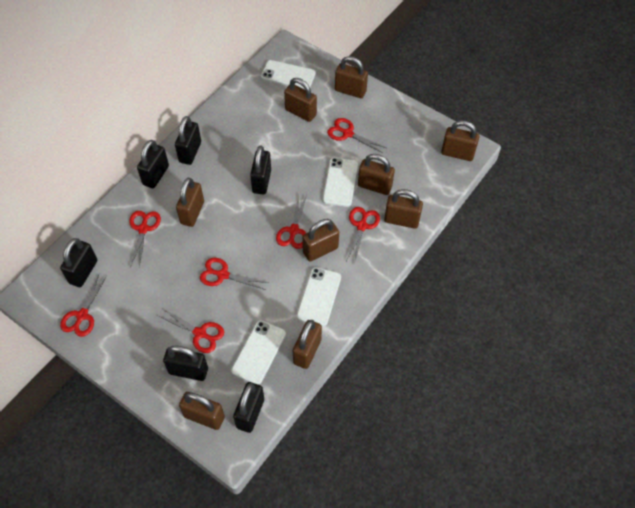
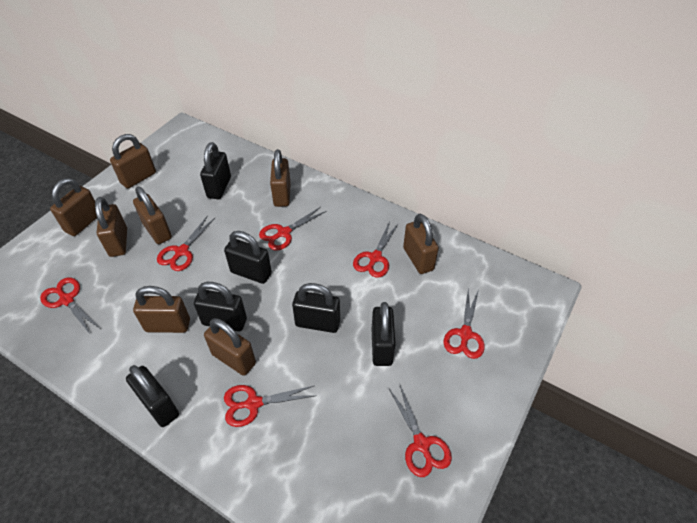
brown padlock: [176,178,204,227] [179,392,225,430] [284,78,317,122] [293,320,322,369] [302,219,339,262] [335,56,368,98] [358,154,395,195] [384,189,423,229] [441,120,479,161] = 9 -> [50,178,97,236] [95,197,127,257] [110,134,156,189] [133,187,172,244] [133,286,190,333] [204,318,256,376] [270,149,291,207] [403,214,439,274] = 8
white phone: [231,320,286,385] [261,60,316,89] [297,267,341,326] [323,158,358,207] = 4 -> none = 0

